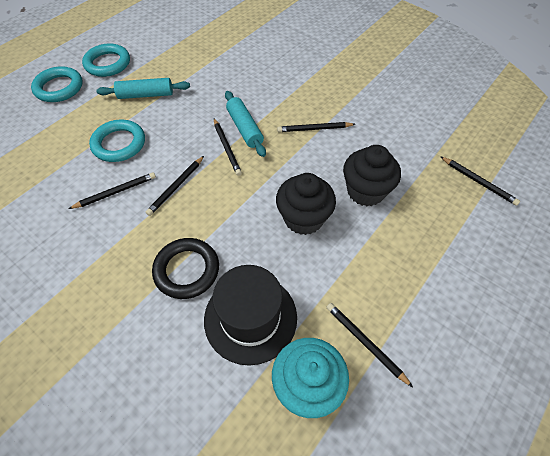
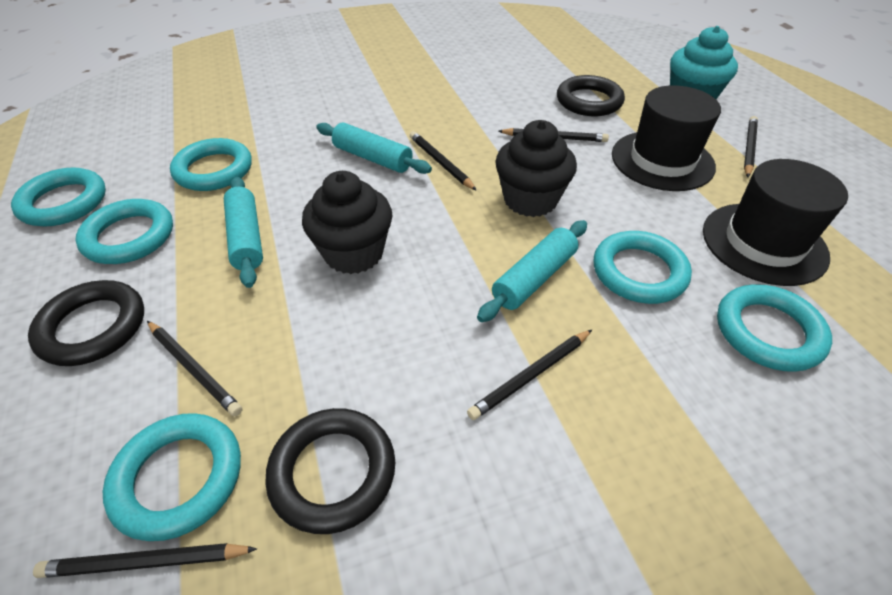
black hat: [204,265,297,366] = 1 -> [612,85,721,191] [703,159,848,286] = 2
black ring: [152,238,219,299] = 1 -> [28,280,144,366] [265,408,395,534] [557,75,625,116] = 3
turquoise ring: [31,66,83,102] [82,44,130,77] [89,120,145,162] = 3 -> [11,167,106,226] [75,199,173,264] [103,413,241,541] [170,138,252,191] [594,231,692,304] [717,284,832,372] = 6
turquoise rolling pin: [96,78,190,99] [225,91,266,157] = 2 -> [224,177,263,288] [316,122,432,174] [477,220,587,322] = 3

